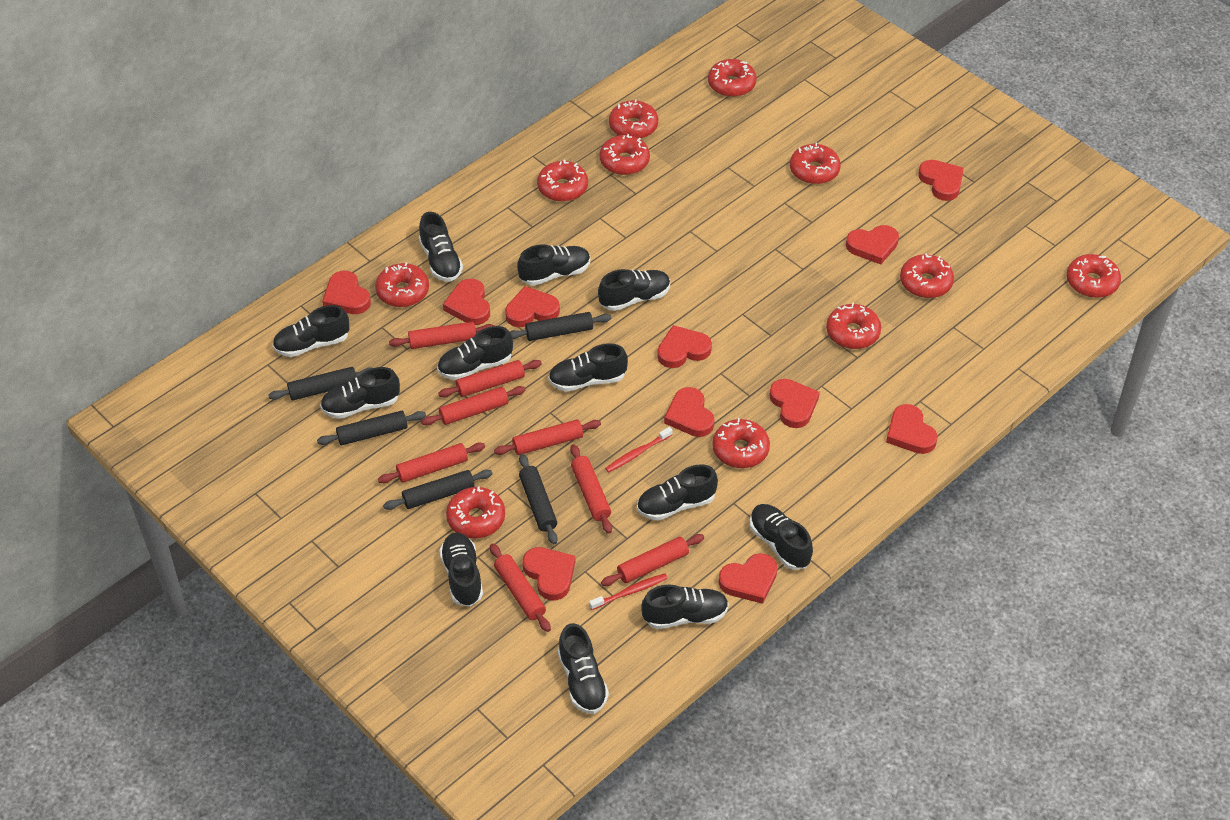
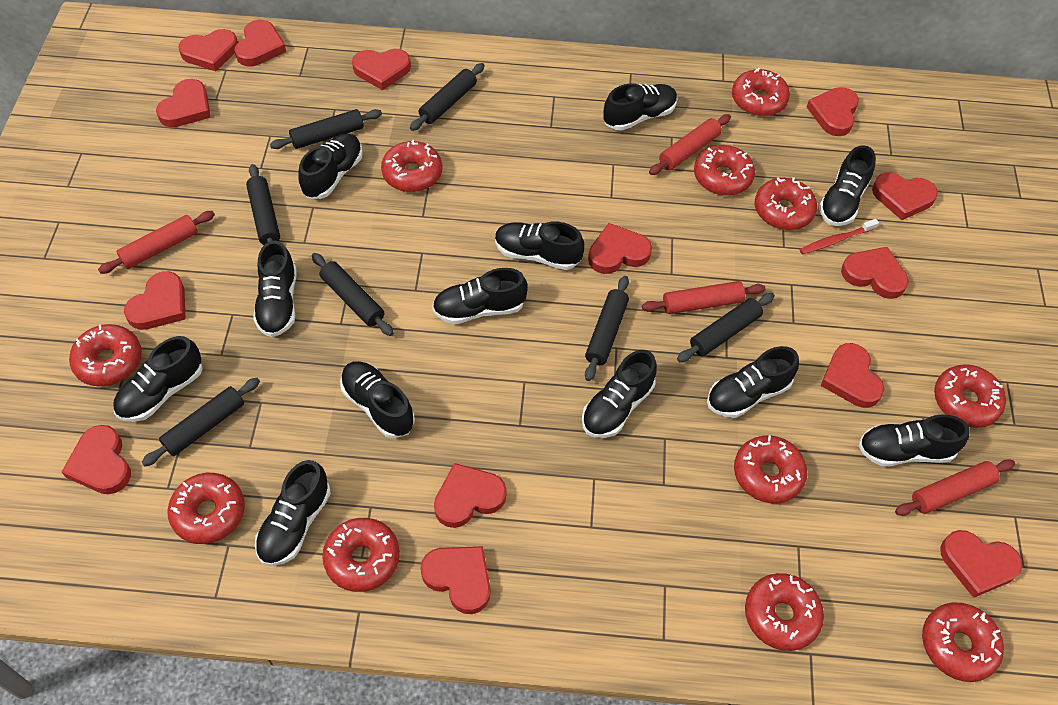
black rolling pin: [268,367,372,400] [317,411,426,445] [383,469,492,510] [510,312,611,341] [519,454,558,544] = 5 -> [141,378,260,466] [246,164,280,245] [270,109,382,149] [311,253,394,336] [410,63,485,131] [585,276,629,381] [677,293,775,362] = 7
red heart: [322,271,371,314] [443,279,490,325] [505,286,560,327] [523,547,575,601] [657,325,712,368] [664,387,714,437] [718,553,778,604] [769,379,820,428] [846,225,899,264] [886,404,938,454] [918,160,964,201] = 11 -> [62,425,131,494] [124,271,185,330] [156,79,211,127] [179,29,238,71] [234,20,286,66] [352,49,411,90] [420,546,490,614] [434,463,507,528] [588,223,652,274] [807,87,859,136] [820,343,885,408] [841,247,909,299] [872,172,938,220] [940,530,1022,598] = 14
red rolling pin: [378,442,485,483] [389,322,495,349] [421,386,525,426] [438,360,542,397] [490,543,551,632] [494,419,601,455] [570,444,612,534] [601,534,704,586] = 8 -> [98,211,215,274] [642,281,766,314] [649,114,731,175] [895,459,1015,516] = 4
red toothbrush: [589,574,668,610] [605,427,673,473] = 2 -> [799,219,879,254] = 1

